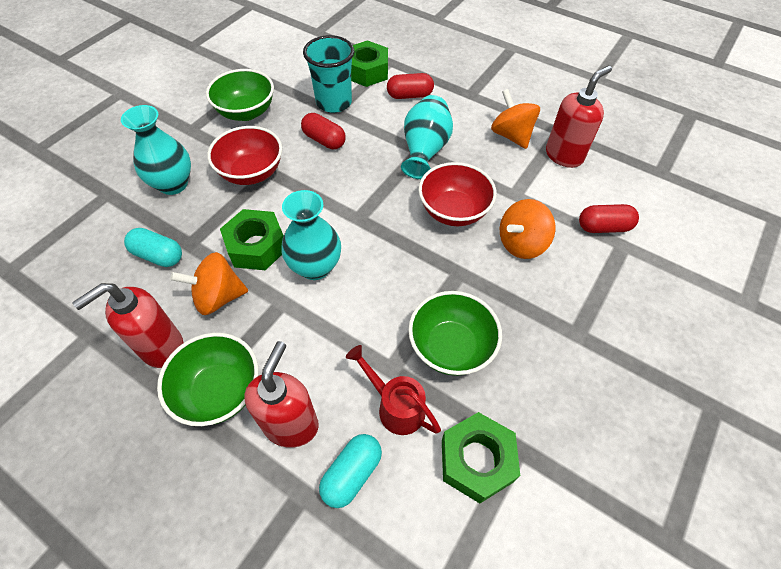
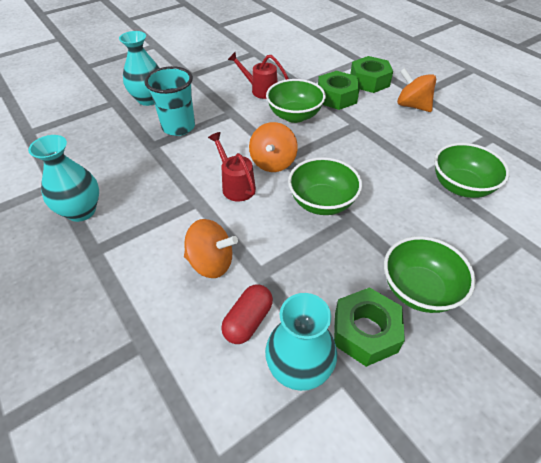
green bowl: [157,333,258,426] [206,69,274,121] [408,291,502,376] = 3 -> [266,79,326,123] [288,157,362,215] [384,236,476,313] [434,143,509,198] = 4
red bowl: [207,126,282,185] [418,162,497,226] = 2 -> none = 0
red capsule: [301,113,346,149] [387,73,434,99] [579,204,639,233] = 3 -> [221,284,273,344] = 1
red soap dispenser: [72,283,183,368] [245,341,319,448] [546,65,612,168] = 3 -> none = 0
red watering can: [346,345,441,435] = 1 -> [208,132,256,201] [228,52,289,99] = 2
turquoise capsule: [124,228,182,267] [319,434,382,508] = 2 -> none = 0

